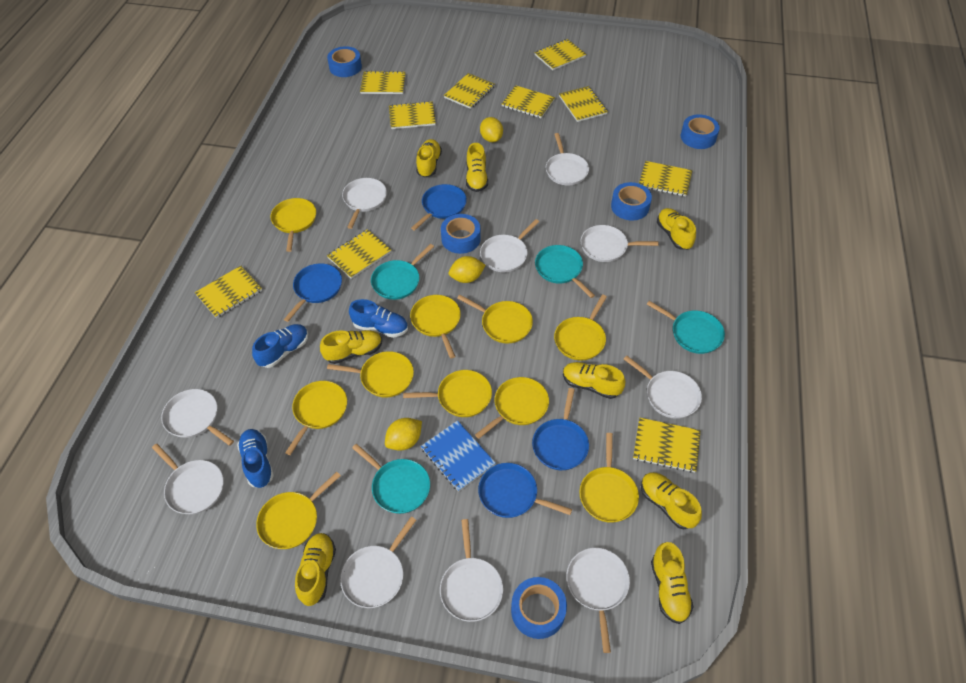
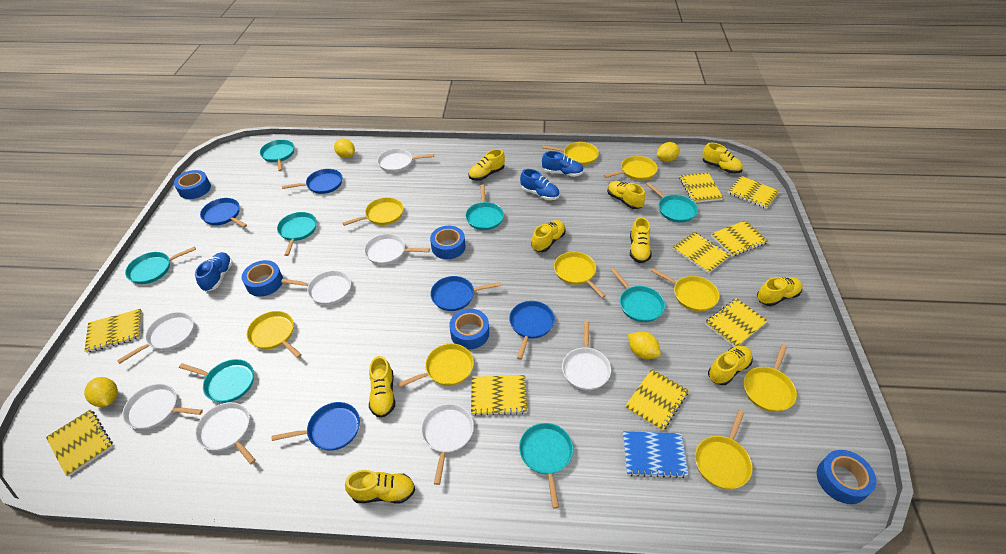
blue pan: [284,263,342,322] [411,184,467,231] [478,463,572,518] [532,388,589,470] = 4 -> [200,198,247,227] [272,402,360,451] [282,169,342,194] [430,276,501,311] [509,301,555,360] = 5
turquoise pan: [352,444,430,514] [371,244,434,300] [535,245,595,298] [647,301,725,354] = 4 -> [125,247,196,284] [179,359,254,403] [260,140,295,171] [277,212,317,256] [465,185,504,230] [519,423,573,509] [611,268,665,322] [646,182,698,223] = 8
white pan: [152,444,224,515] [161,389,234,446] [340,517,416,608] [342,178,387,229] [440,519,503,622] [480,219,539,272] [546,133,589,186] [566,548,630,653] [581,225,659,262] [624,356,702,419] = 10 -> [117,312,194,364] [122,384,203,430] [195,402,256,464] [281,271,351,305] [364,234,430,265] [377,149,434,172] [421,404,474,485] [562,321,611,390] = 8
yellow lemon: [385,418,422,451] [449,256,485,283] [480,117,503,142] = 3 -> [84,377,118,407] [334,139,355,158] [628,331,661,359] [657,142,680,162] = 4
yellow notebook: [195,266,262,318] [327,229,391,279] [360,71,406,94] [389,101,436,129] [444,73,495,109] [502,85,555,118] [535,39,586,70] [559,86,608,122] [633,418,701,473] [639,161,693,197] = 10 -> [46,409,113,477] [85,309,142,353] [471,375,527,416] [625,369,689,431] [672,232,730,273] [679,173,723,203] [705,298,768,347] [711,220,768,257] [728,176,779,209] = 9
yellow pan: [256,472,341,549] [271,198,316,252] [285,381,347,455] [327,351,414,398] [403,370,492,417] [410,295,461,359] [457,295,533,343] [475,377,549,439] [554,294,607,361] [579,433,639,523] = 10 -> [247,311,302,358] [343,197,403,226] [397,343,474,388] [542,142,599,165] [554,252,606,298] [604,156,658,180] [651,268,720,311] [695,410,752,489] [744,344,797,412] = 9
yellow shoe: [295,533,336,606] [320,330,382,364] [416,139,442,177] [466,143,488,192] [563,362,625,399] [641,472,702,529] [651,542,693,624] [657,208,696,250] = 8 -> [345,470,415,504] [369,356,395,418] [468,149,505,181] [532,220,566,252] [607,181,645,209] [630,217,652,263] [702,143,743,174] [708,346,753,385] [757,277,802,306] = 9

